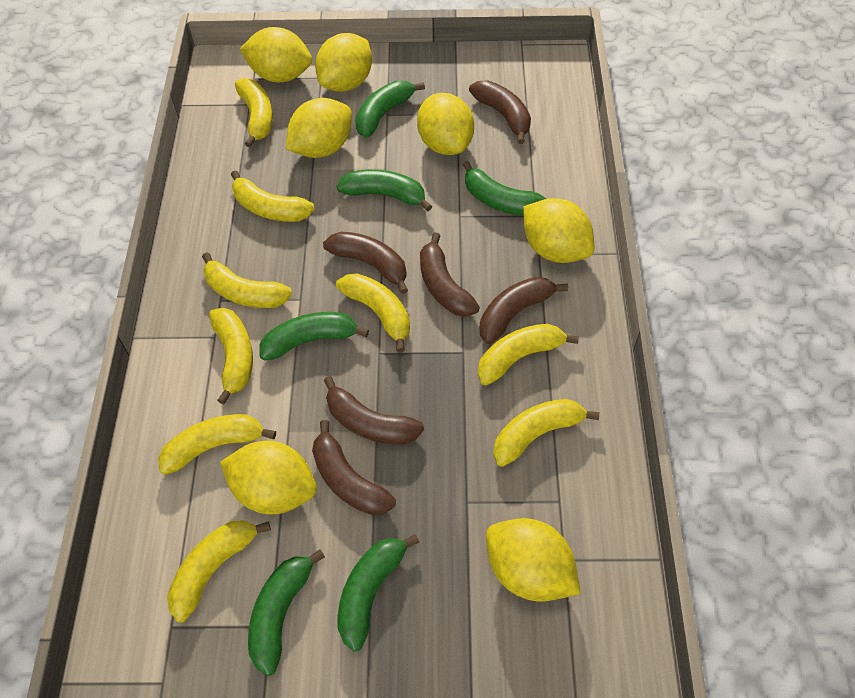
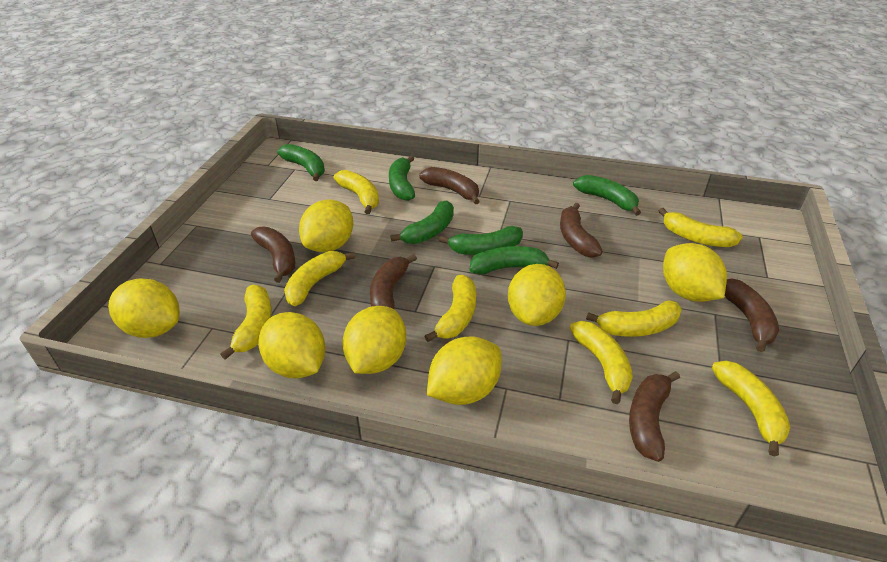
yellow banana: [158,414,276,475] [167,520,271,622] [202,252,292,308] [209,308,253,405] [231,170,315,222] [235,78,273,147] [336,273,410,353] [478,324,579,385] [493,399,599,467] = 9 -> [220,285,272,360] [284,251,355,306] [334,170,379,214] [424,275,476,342] [570,321,633,404] [586,300,682,337] [659,208,743,247] [712,361,790,457] = 8

